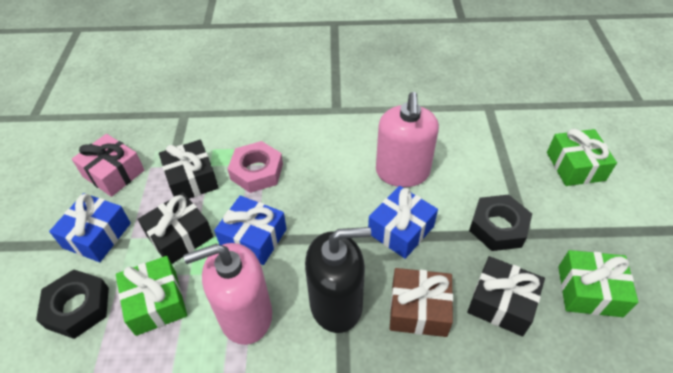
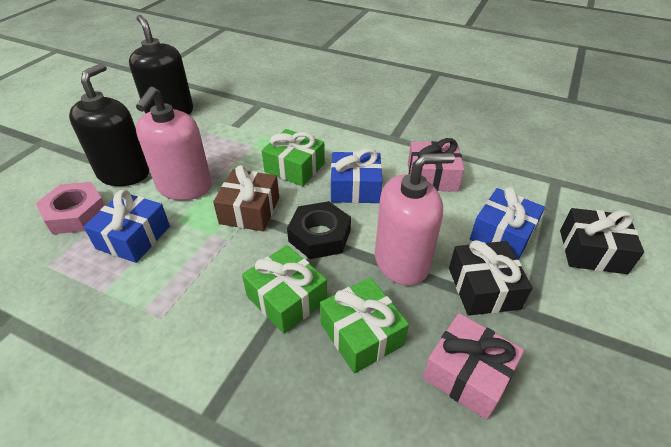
black gift: [138,192,213,264] [159,140,219,199] [467,256,545,336] = 3 -> [449,240,533,316] [560,208,644,274] = 2
black nut: [36,269,109,339] [469,195,532,251] = 2 -> [287,201,351,259] = 1
black soap dispenser: [305,227,371,333] = 1 -> [69,63,149,186] [129,15,193,115] = 2
pink gift: [72,134,144,197] = 1 -> [408,138,464,192] [423,313,524,420] = 2

